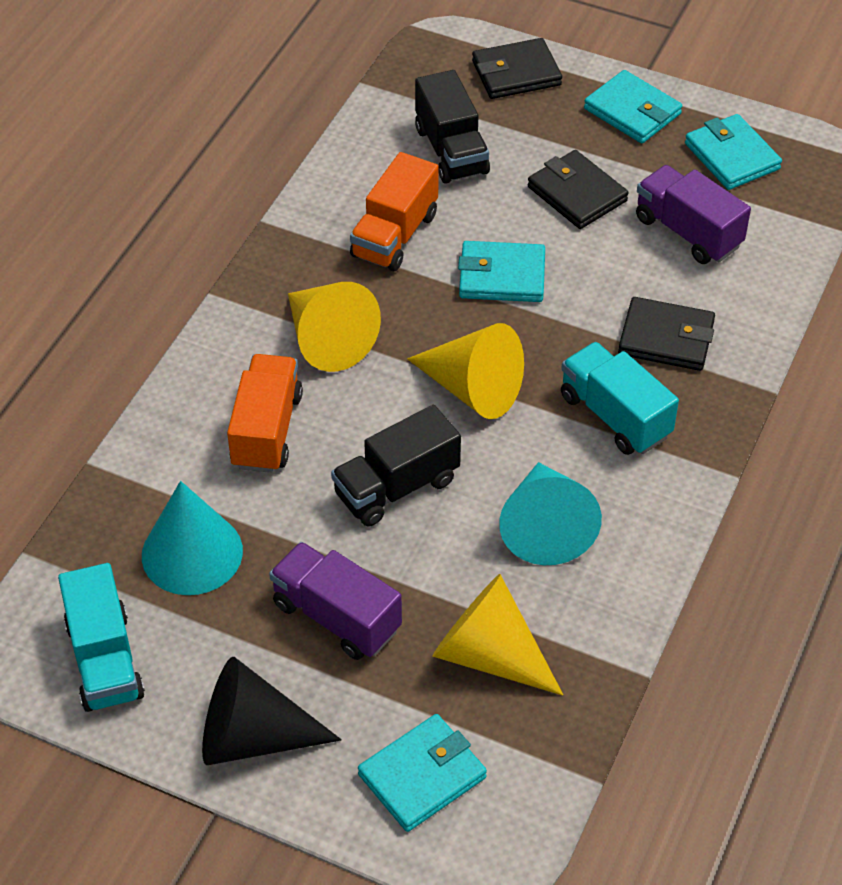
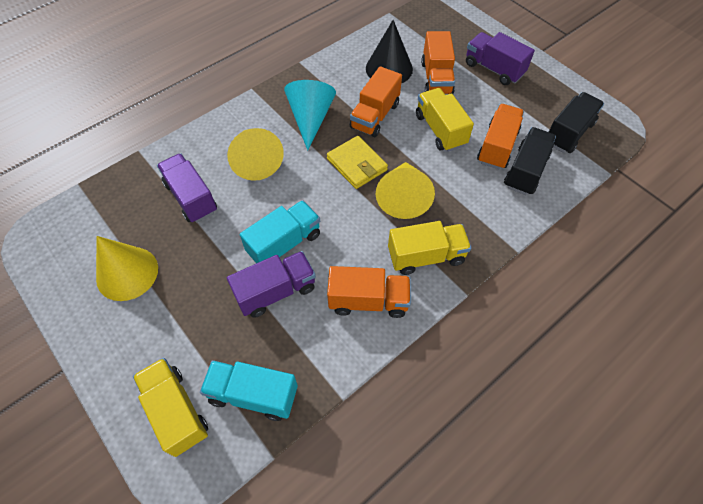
black wallet: [472,38,562,99] [528,150,628,229] [618,297,715,371] = 3 -> none = 0
orange truck: [227,354,303,473] [350,152,439,271] = 2 -> [327,266,411,318] [350,66,402,137] [421,31,455,94] [477,104,524,169] = 4
purple truck: [269,542,402,660] [636,165,751,264] = 2 -> [157,153,217,223] [227,251,316,318] [466,32,535,85] = 3
turquoise cone: [142,481,243,595] [499,462,602,565] = 2 -> [284,80,336,150] = 1
turquoise wallet: [358,714,487,832] [458,241,545,302] [584,70,682,143] [685,114,782,190] = 4 -> none = 0
yellow truck: none = 0 -> [133,358,208,457] [388,221,471,275] [416,88,474,152] = 3
yellow wallet: none = 0 -> [327,136,388,189] = 1

